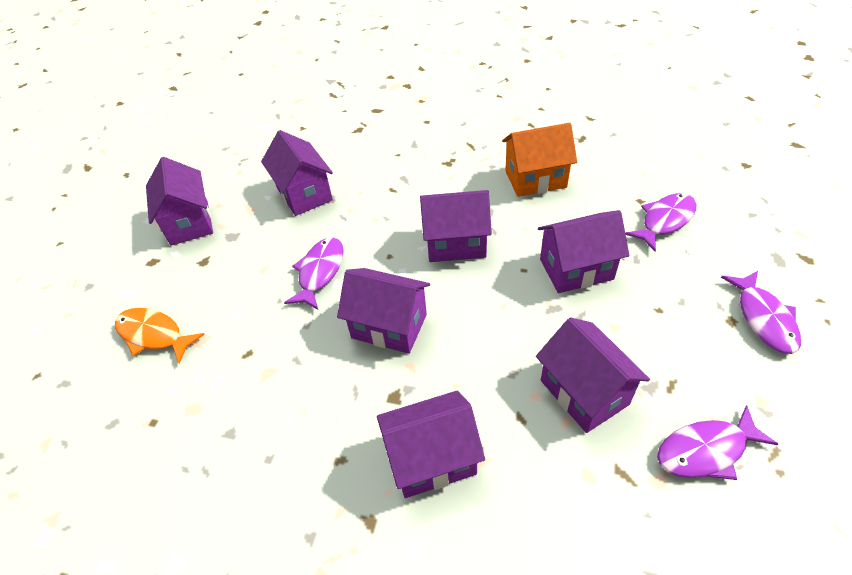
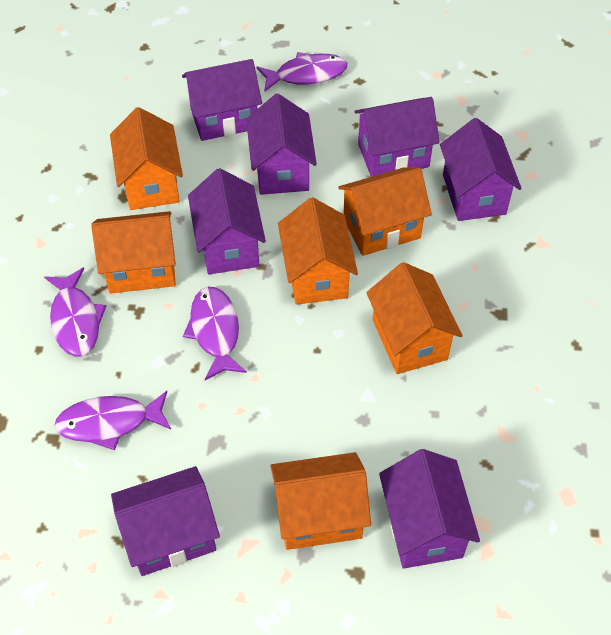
orange fish: [115,308,205,364] = 1 -> none = 0
orange house: [502,123,577,197] = 1 -> [91,211,176,293] [110,107,183,210] [271,452,371,550] [278,197,358,305] [338,167,432,256] [366,262,463,374] = 6

